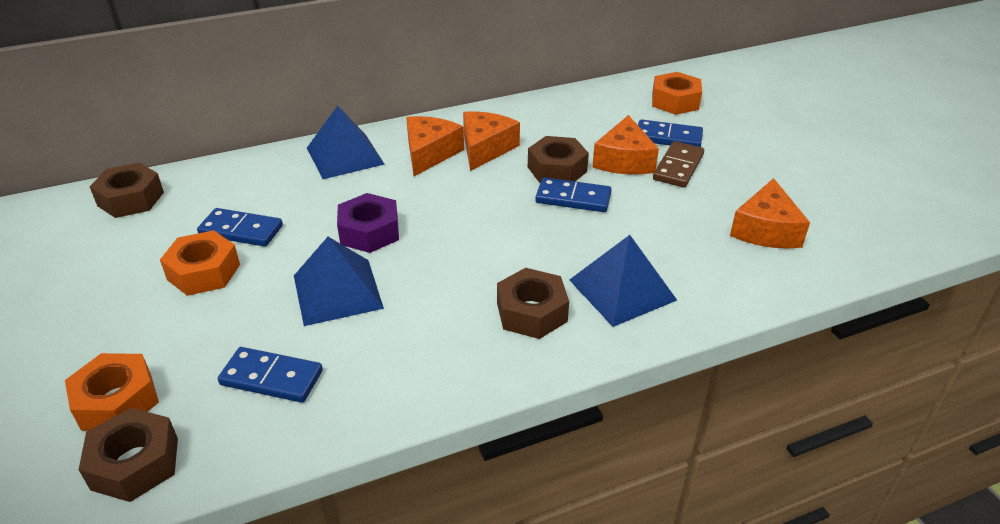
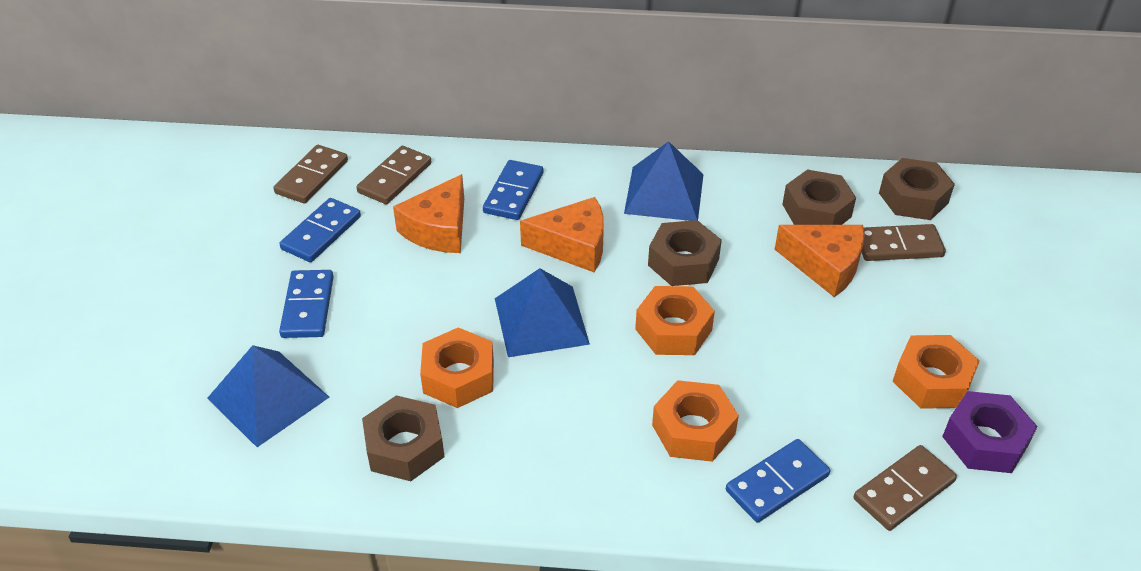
brown domino: [653,141,704,188] = 1 -> [273,145,348,204] [356,146,431,204] [854,445,957,531] [862,224,946,261] = 4
orange cheese: [406,116,464,176] [463,111,520,171] [592,115,659,175] [730,178,810,249] = 4 -> [393,174,464,253] [520,197,604,272] [774,225,865,297] = 3
orange nut: [65,353,159,431] [160,230,240,296] [652,72,702,115] = 3 -> [420,327,494,408] [635,286,715,355] [652,380,739,462] [892,335,980,409] = 4

